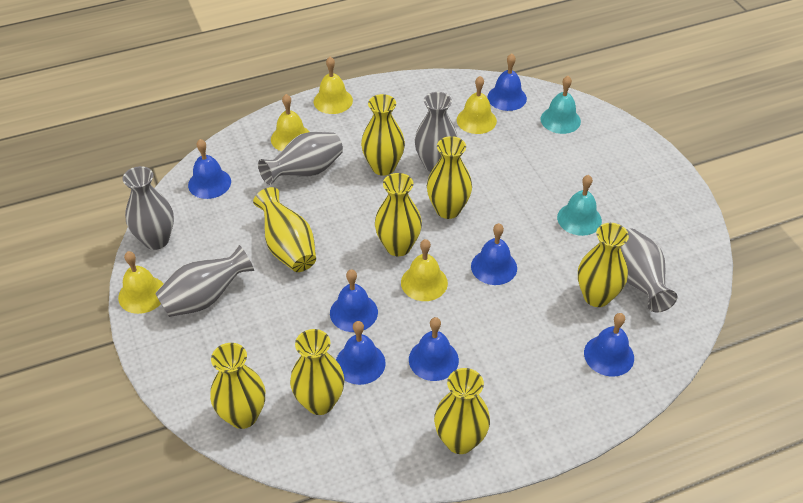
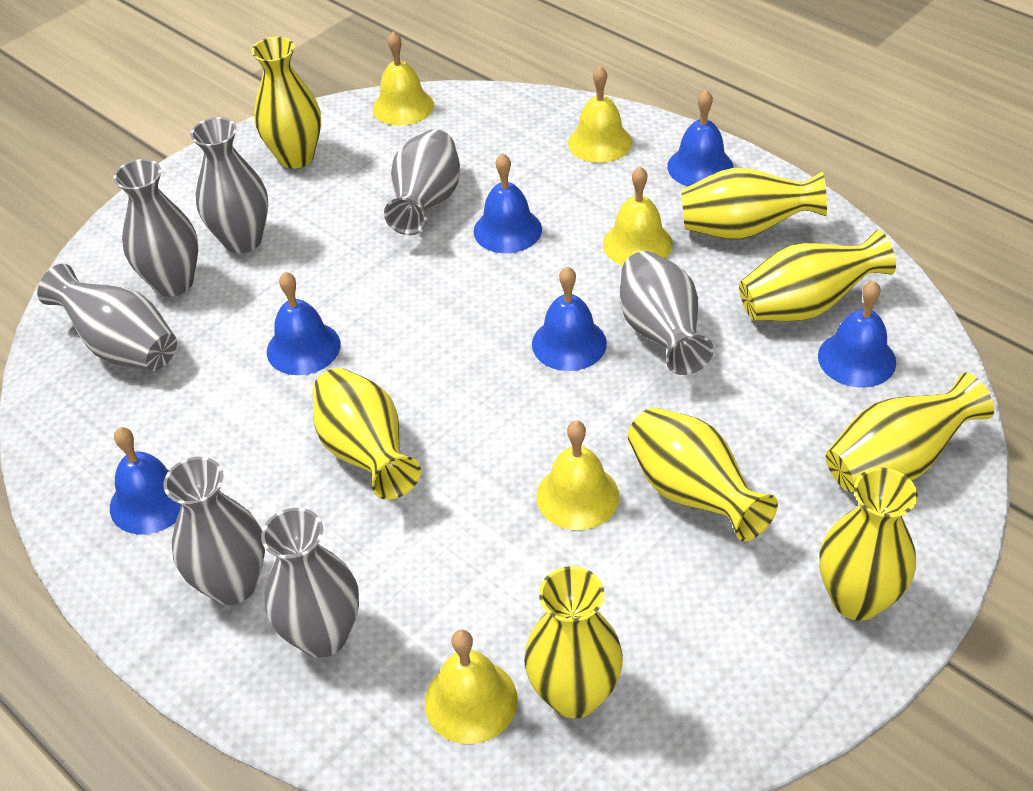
blue bell: [188,139,231,199] [330,269,378,332] [336,321,386,385] [409,317,459,381] [471,223,517,285] [487,54,527,111] [584,313,634,377] = 7 -> [110,427,181,534] [267,272,341,375] [474,153,542,253] [532,266,607,371] [667,90,734,186] [818,281,896,388] = 6
grey vase: [122,166,174,250] [155,245,254,317] [258,132,343,185] [415,92,457,172] [621,228,677,312] = 5 -> [37,264,177,371] [113,159,198,297] [163,457,265,605] [190,117,268,253] [261,508,359,658] [384,129,460,235] [620,251,714,375] = 7
turquoise bell: [540,76,581,134] [557,175,602,236] = 2 -> none = 0

